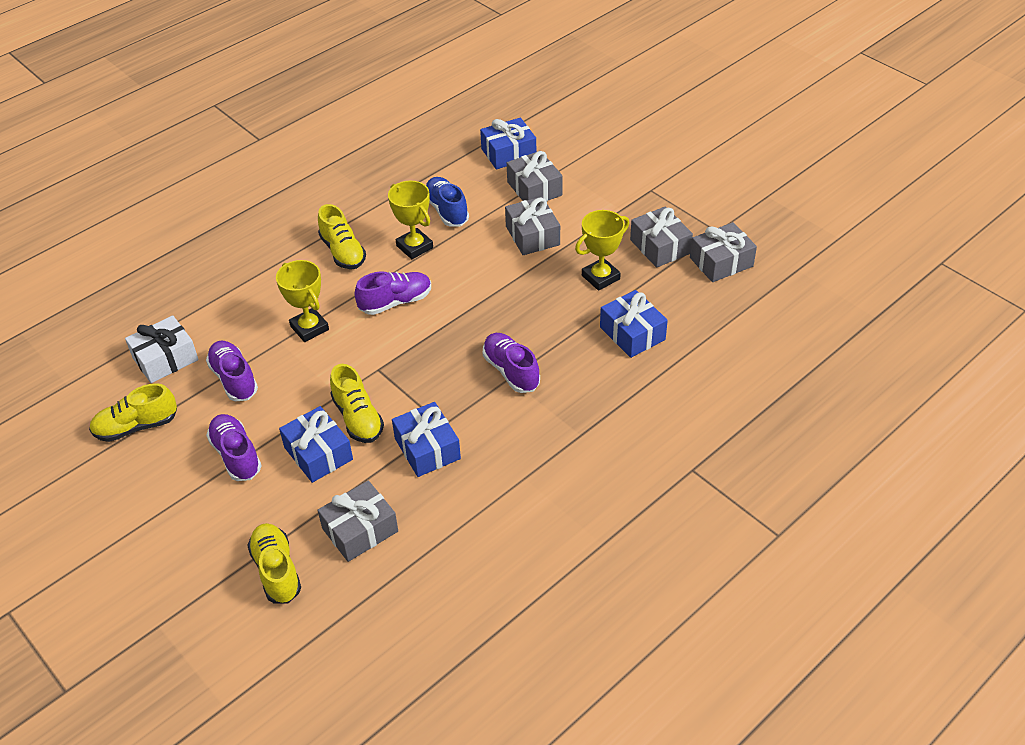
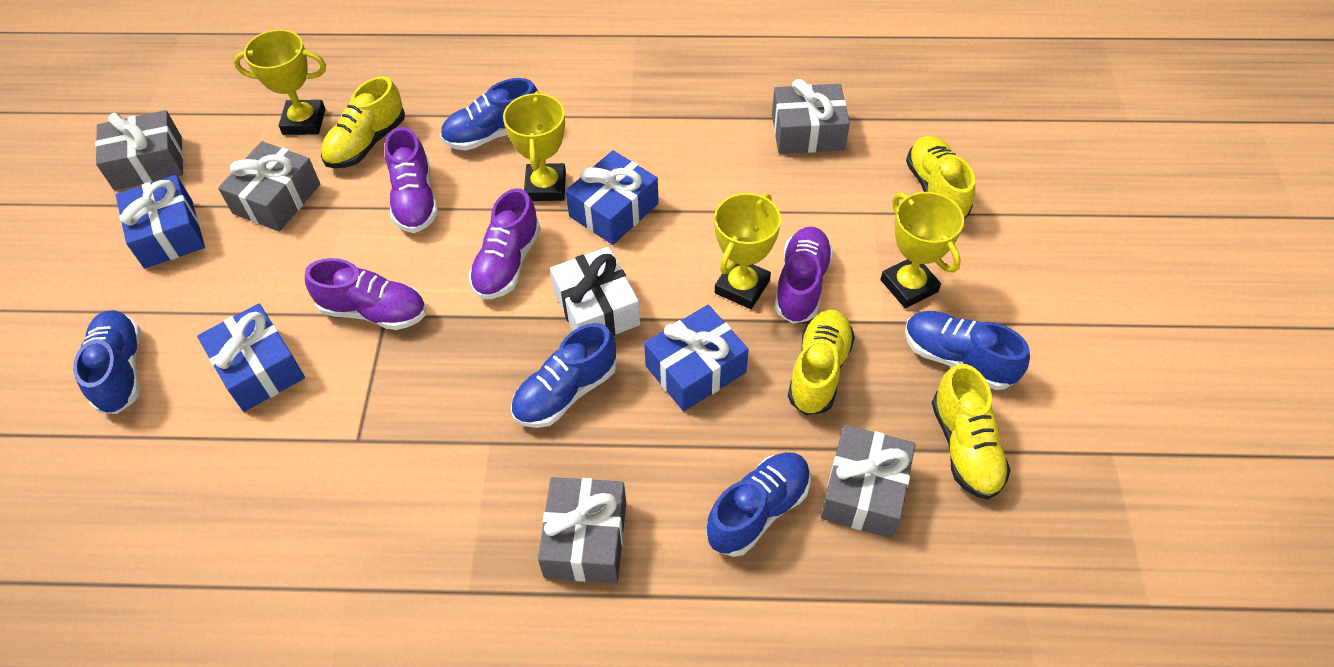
blue shoe: [426,177,469,227] = 1 -> [73,310,141,414] [440,78,538,150] [511,323,617,428] [706,452,811,557] [905,311,1030,390] = 5
yellow trophy: [276,260,329,342] [388,181,433,259] [575,210,629,291] = 3 -> [233,29,326,135] [503,91,566,201] [714,193,781,309] [880,192,964,308] = 4

